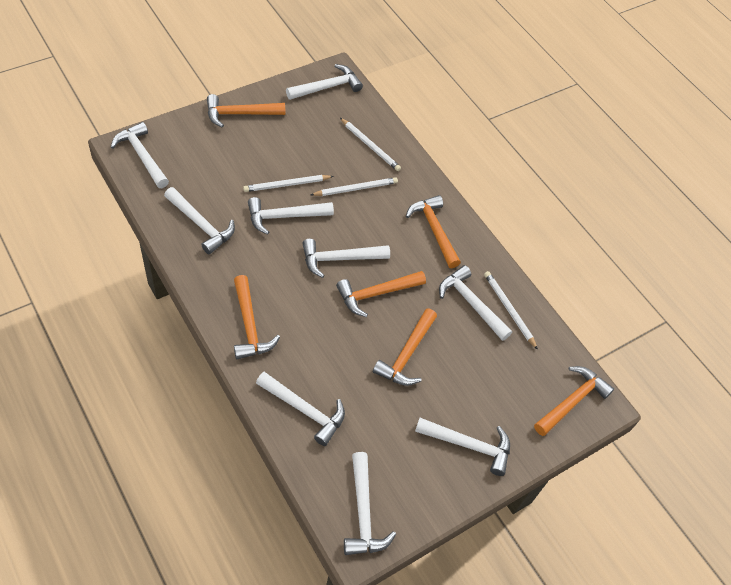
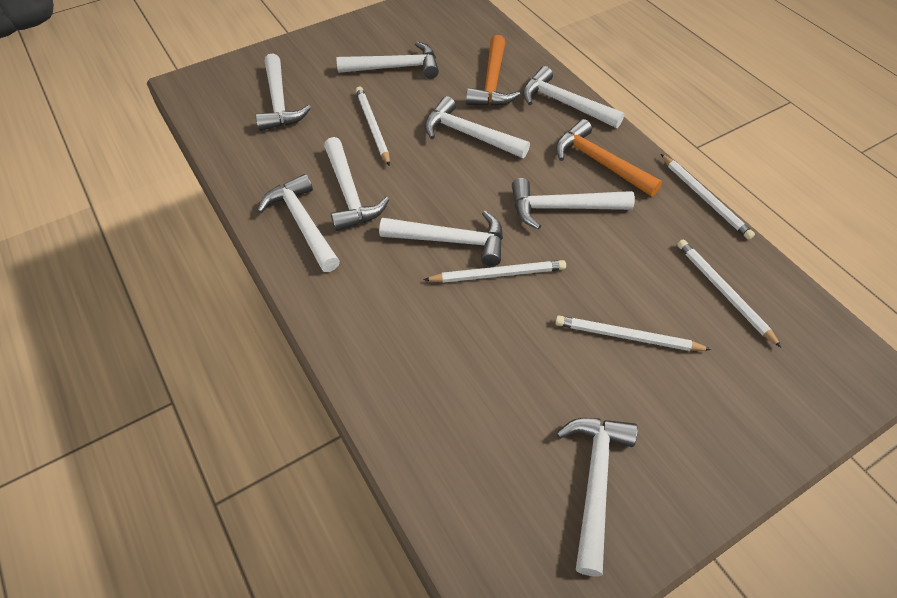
orange hammer: [207,94,285,127] [234,275,280,359] [336,271,426,317] [373,308,437,386] [406,195,461,268] [534,366,614,436] = 6 -> [466,35,521,106] [556,119,662,196] = 2
white pencil: [243,175,334,192] [311,177,398,196] [340,118,401,171] [484,271,538,350] = 4 -> [356,86,390,166] [423,260,566,283] [555,316,712,351] [661,154,755,240] [677,239,782,348] = 5

